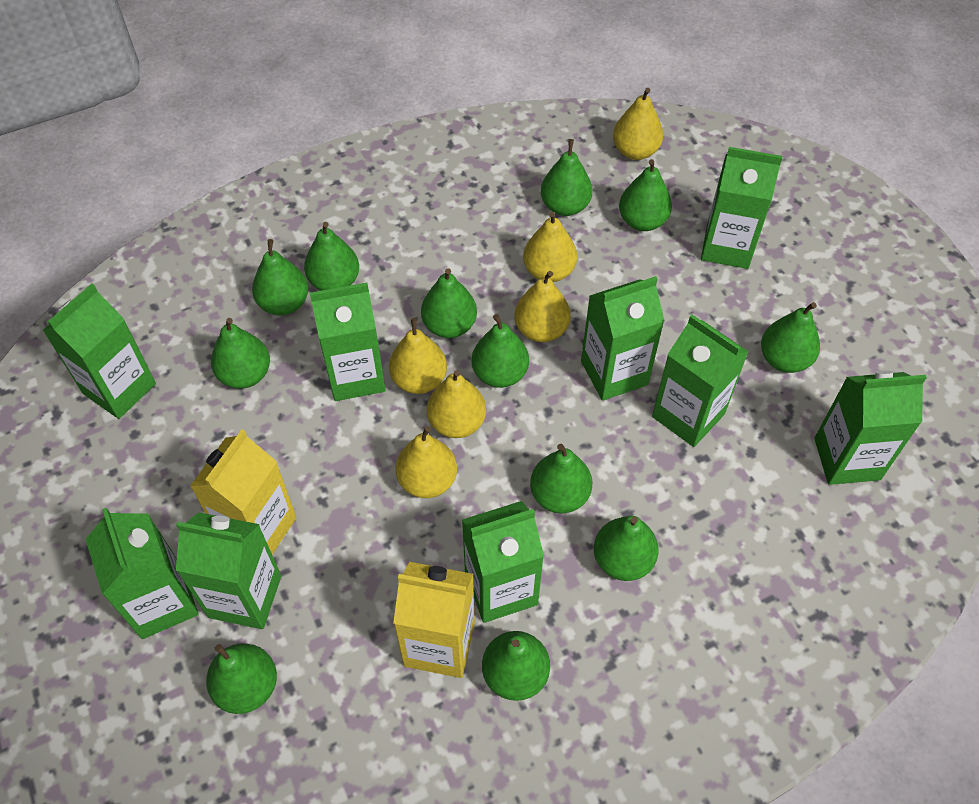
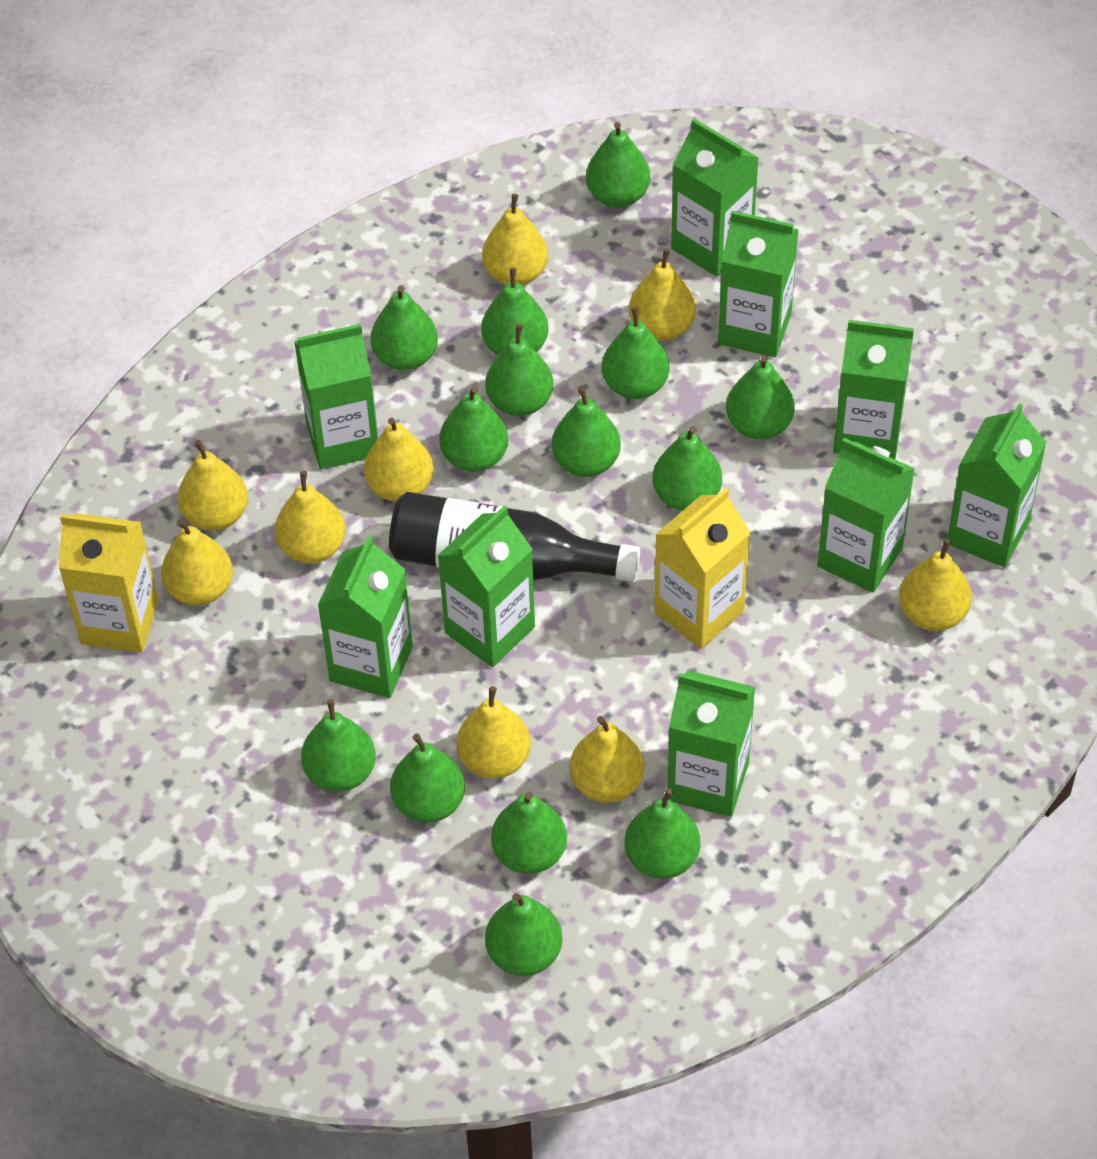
black bottle: none = 0 -> [389,492,640,582] = 1
green pear: [206,644,277,714] [211,318,270,389] [252,239,308,316] [304,222,359,291] [421,268,477,338] [472,314,529,388] [482,631,550,701] [530,444,592,513] [541,139,593,216] [594,516,659,581] [619,159,672,231] [761,302,820,373] = 12 -> [301,699,376,792] [370,285,438,370] [390,734,465,823] [439,386,508,472] [481,268,548,355] [485,324,553,416] [485,893,562,976] [491,792,567,874] [551,386,621,477] [586,122,650,208] [602,307,670,399] [624,789,700,879] [652,426,722,511] [726,355,795,440] = 14
yellow pear: [389,318,447,394] [396,426,457,498] [427,370,486,438] [515,271,571,342] [523,212,577,282] [613,88,663,160] = 6 -> [161,519,233,606] [177,440,248,531] [275,471,346,563] [364,418,434,502] [457,686,531,779] [482,194,548,285] [570,716,645,802] [629,248,696,341] [899,539,972,631] = 9

